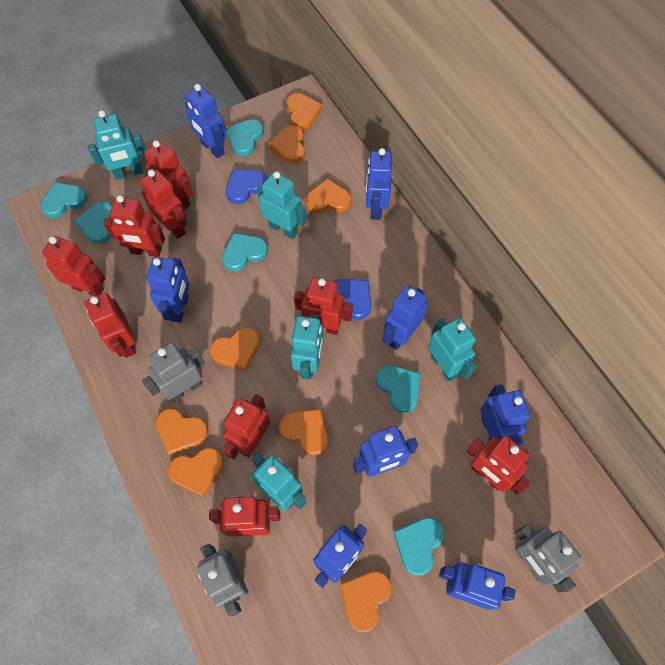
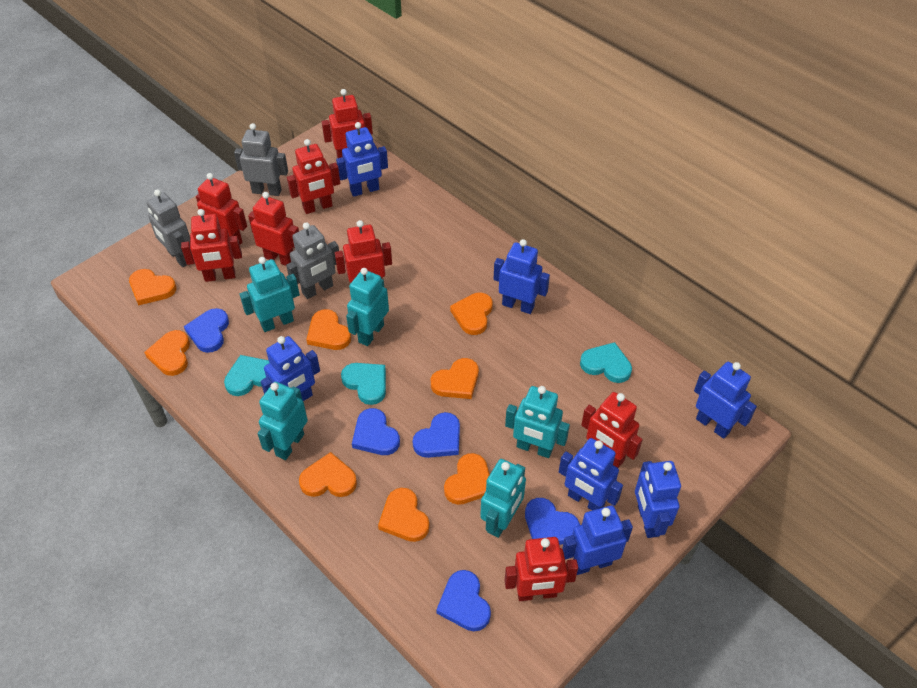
blue heart: [226,169,267,204] [334,279,371,320] = 2 -> [184,308,229,353] [352,408,400,455] [413,412,460,458] [436,570,491,631] [525,498,580,545] = 5
blue robot: [147,257,190,323] [185,84,227,158] [313,524,367,588] [353,426,418,477] [366,148,392,220] [382,285,428,350] [439,562,516,610] [480,384,530,447] = 8 -> [261,336,320,401] [336,122,388,197] [494,239,550,314] [559,438,623,511] [562,505,633,575] [635,461,681,538] [694,362,757,439] = 7
red robot: [42,236,105,296] [85,293,136,358] [103,195,165,257] [140,169,188,239] [145,140,193,210] [209,496,280,537] [223,394,270,460] [294,277,353,335] [467,436,530,495] = 9 -> [181,209,242,282] [196,173,247,245] [248,192,299,266] [287,139,340,214] [322,89,373,158] [335,220,392,283] [505,537,578,601] [581,392,642,468] = 8
turquoise heart: [40,182,88,218] [74,202,112,244] [222,233,268,271] [226,119,264,156] [376,365,421,413] [394,517,445,576] = 6 -> [224,355,269,396] [341,363,386,405] [580,342,632,383] = 3

